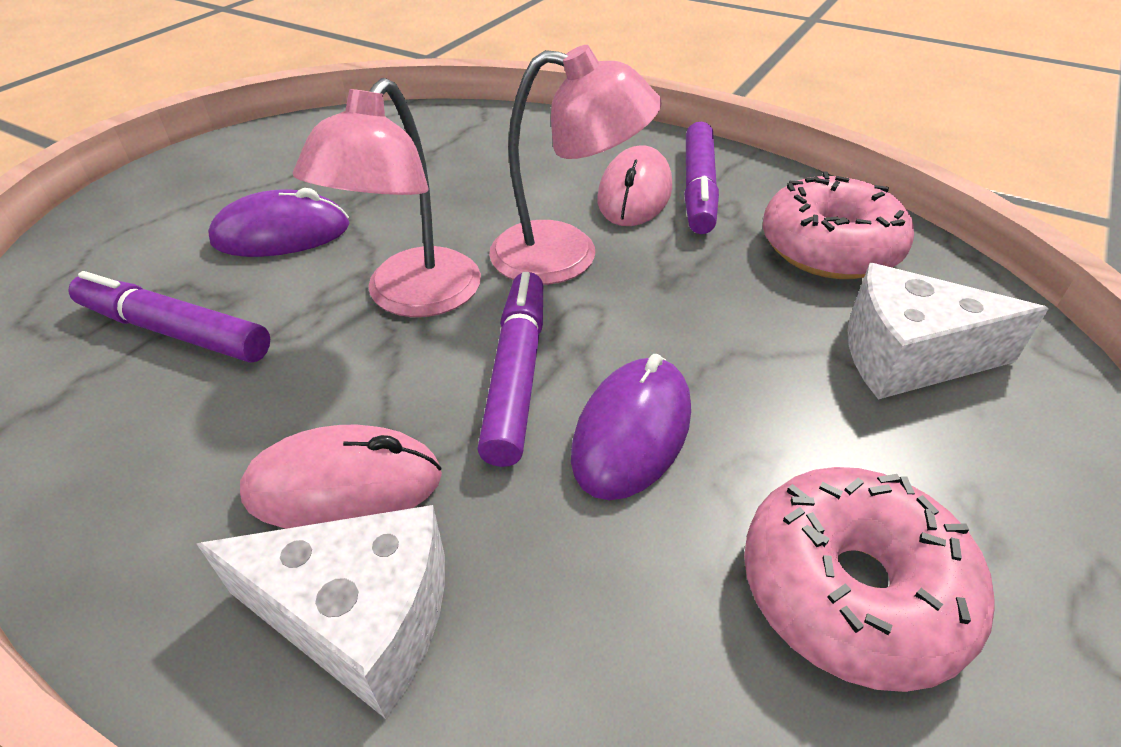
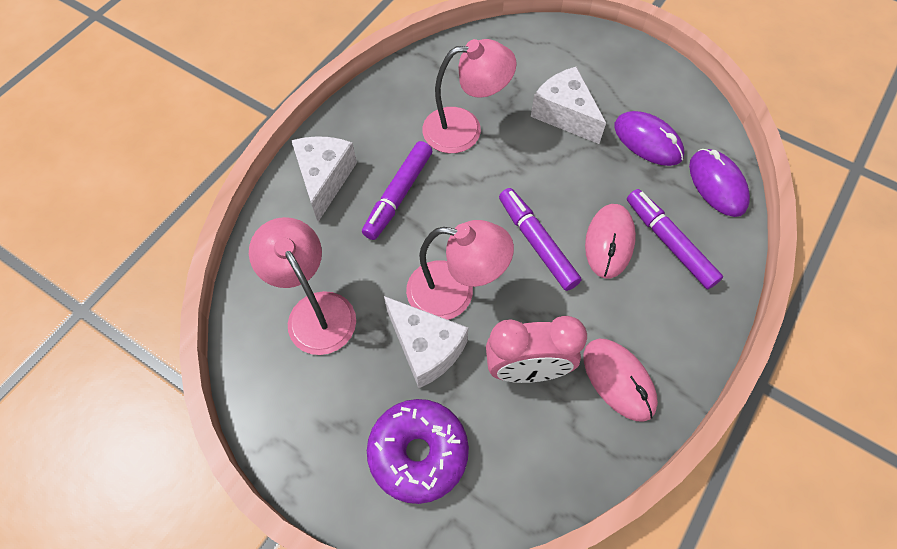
pink clock: none = 0 -> [486,316,587,383] = 1
pink donut: [744,467,995,692] [763,171,914,279] = 2 -> none = 0
pink lamp: [293,78,481,317] [489,45,662,285] = 2 -> [249,217,356,355] [406,220,514,320] [422,39,517,153] = 3
purple donut: none = 0 -> [367,399,469,504] = 1
white cheese: [197,505,445,719] [847,263,1049,399] = 2 -> [291,136,357,222] [384,296,468,388] [531,66,606,144] = 3

